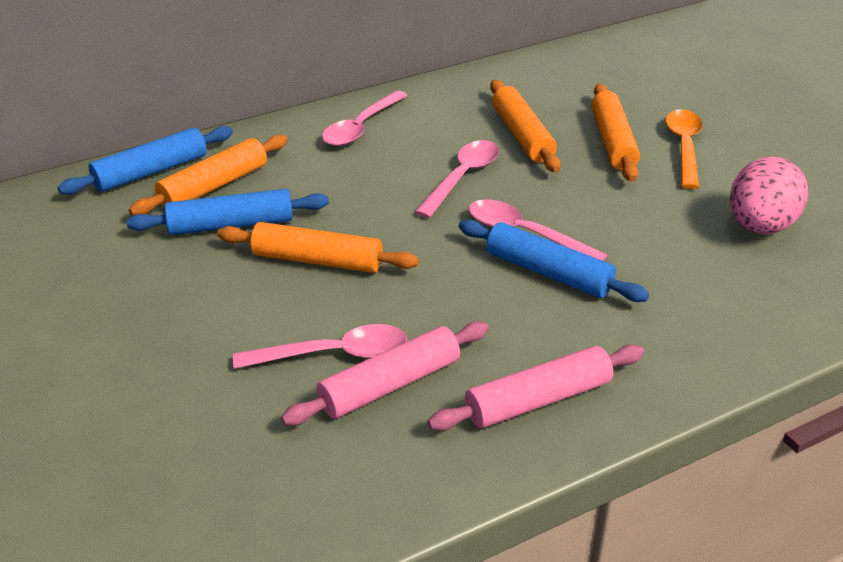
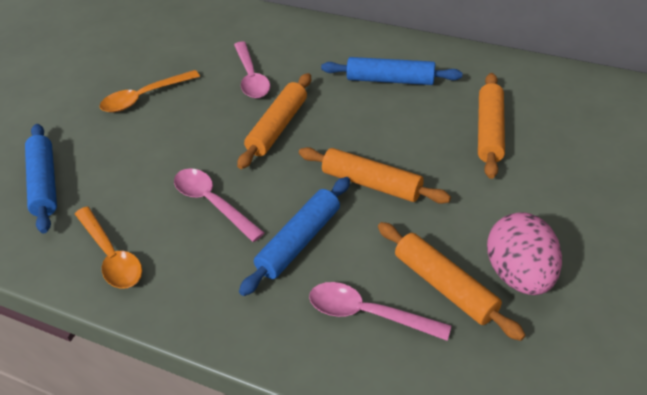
orange spoon: [665,109,703,189] = 1 -> [75,207,142,289] [99,70,200,112] = 2
pink rolling pin: [281,321,489,426] [427,345,644,431] = 2 -> none = 0
pink spoon: [233,324,407,369] [322,91,408,146] [415,140,499,218] [469,200,607,261] = 4 -> [174,168,265,242] [234,41,270,98] [309,282,451,341] = 3

